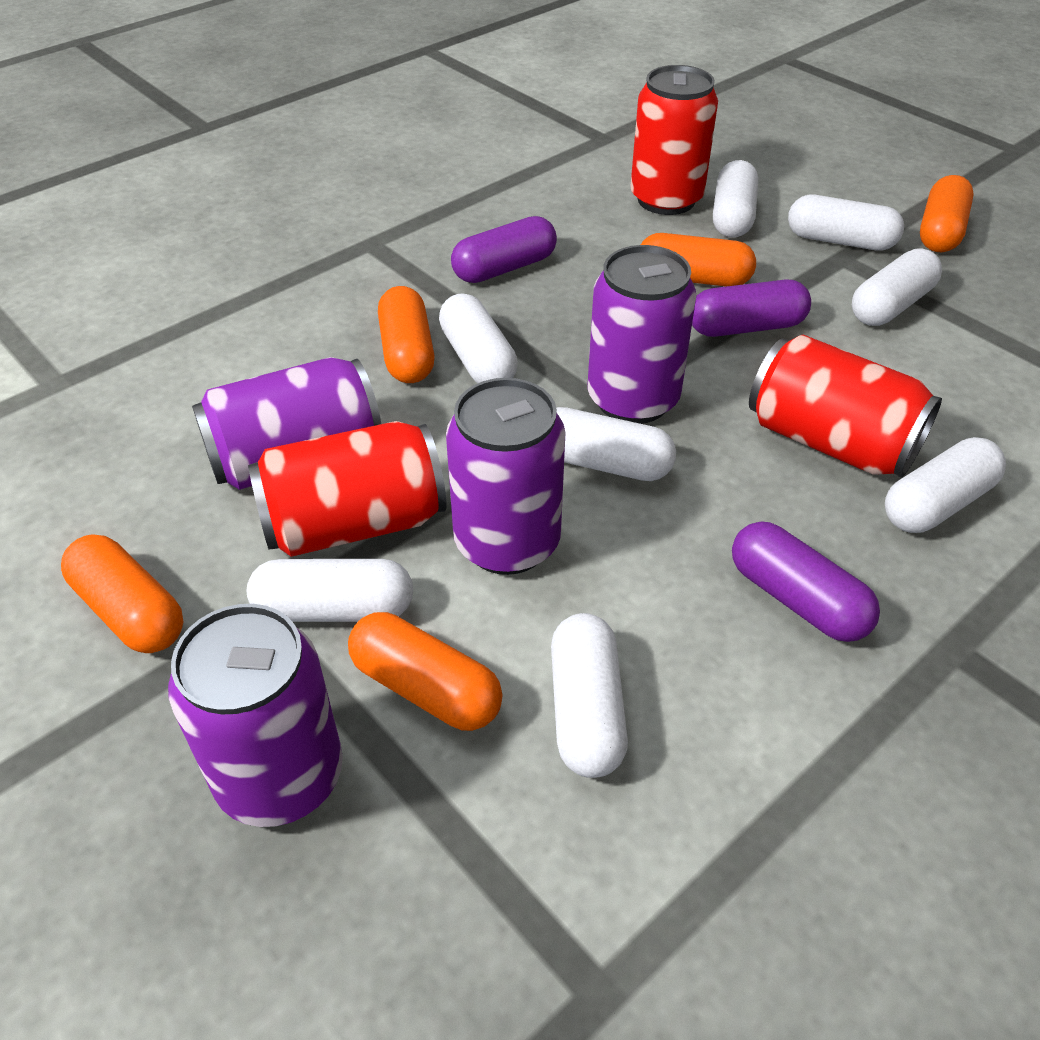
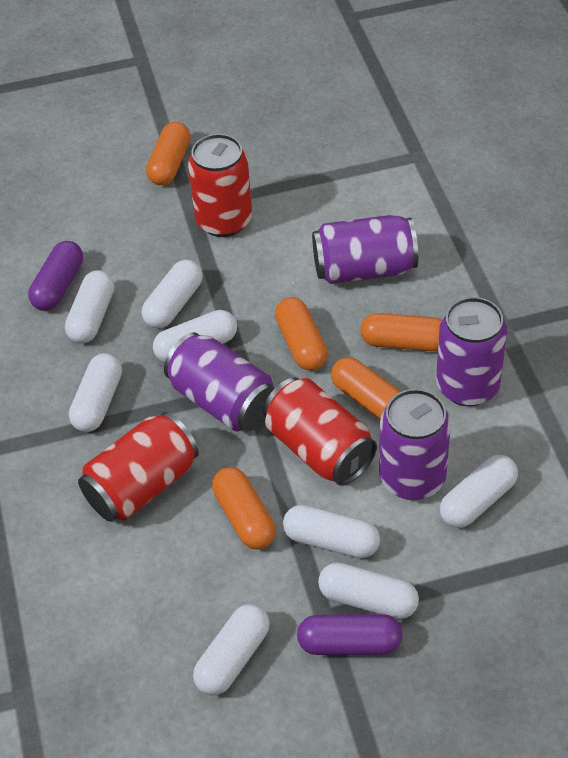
purple capsule: [451,216,557,283] [692,279,811,337] [732,521,880,642] = 3 -> [28,241,83,311] [297,614,402,655] = 2

